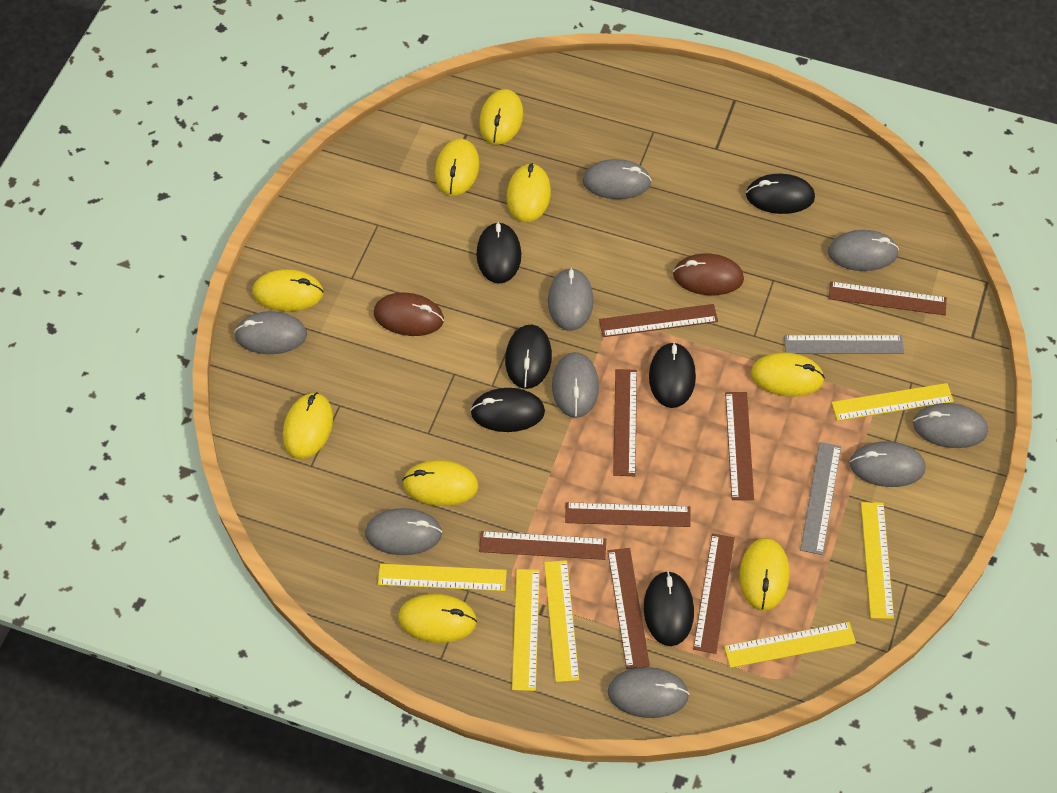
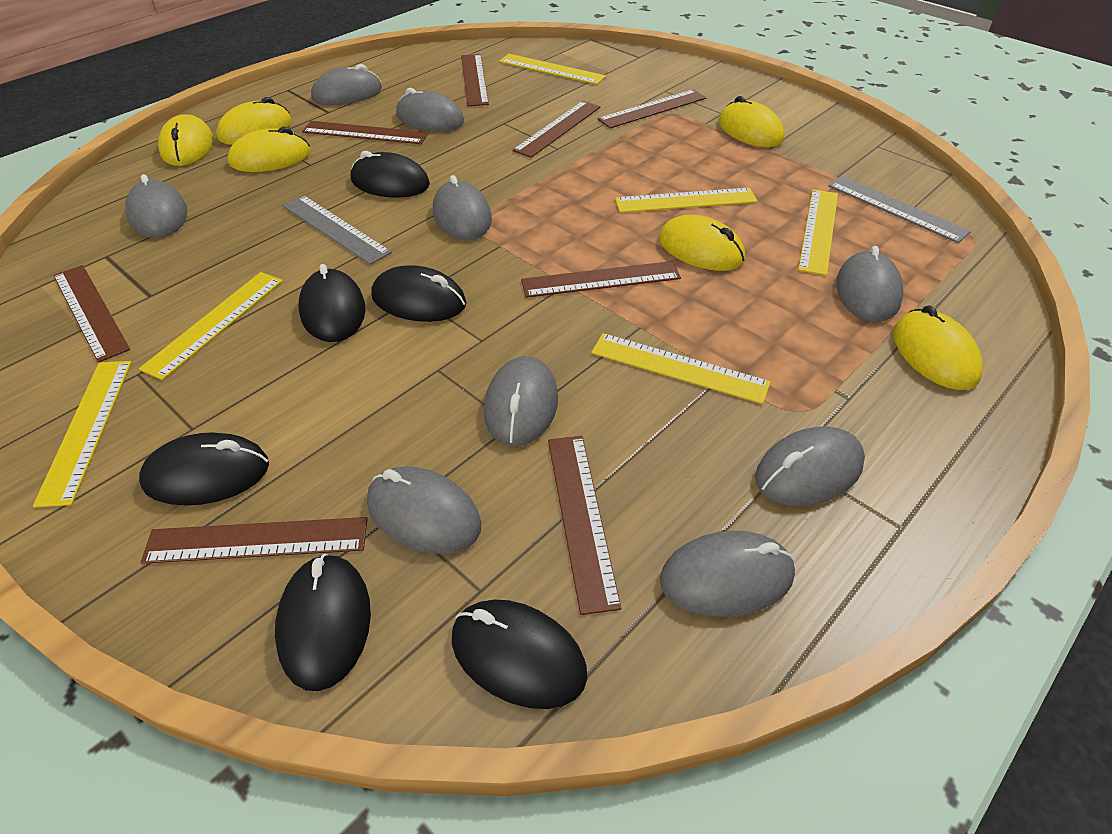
brown mouse: [374,292,444,336] [673,253,744,295] = 2 -> none = 0
yellow mouse: [253,269,324,311] [283,392,333,459] [398,594,477,643] [402,460,478,506] [435,139,480,196] [479,89,523,144] [506,163,551,222] [739,538,789,611] [751,352,825,397] = 9 -> [158,114,213,166] [216,97,292,145] [227,127,310,172] [659,215,745,271] [719,96,784,147] [893,305,983,390] = 6

